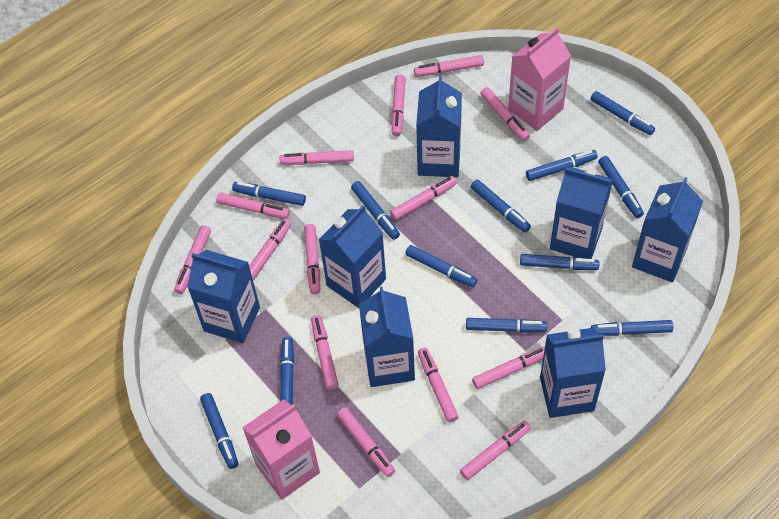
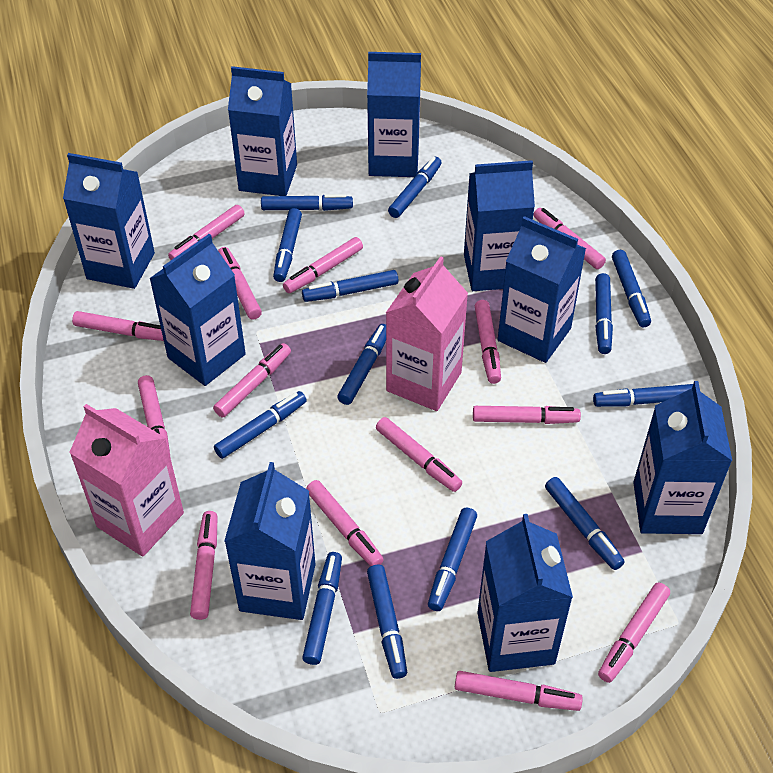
blue carton: [187,250,260,343] [319,205,386,308] [359,286,415,387] [416,76,462,177] [540,328,606,418] [550,167,613,259] [632,177,703,282] = 7 -> [63,153,155,289] [149,234,246,386] [224,462,316,620] [228,66,297,196] [367,52,421,177] [464,160,535,291] [477,514,573,672] [498,216,586,363] [633,381,732,534] = 9
blue marker: [200,393,238,469] [232,182,306,206] [280,337,294,405] [351,181,400,240] [405,245,477,287] [466,318,547,333] [471,179,531,233] [520,254,600,270] [526,150,598,181] [590,91,655,135] [591,320,673,336] [598,156,644,218] = 12 -> [214,391,307,459] [261,194,353,211] [273,208,302,282] [302,270,399,302] [302,552,342,665] [337,324,386,405] [367,564,407,679] [388,157,442,218] [428,508,477,611] [545,477,625,570] [593,384,693,407] [595,273,613,354] [612,250,651,327] = 13

